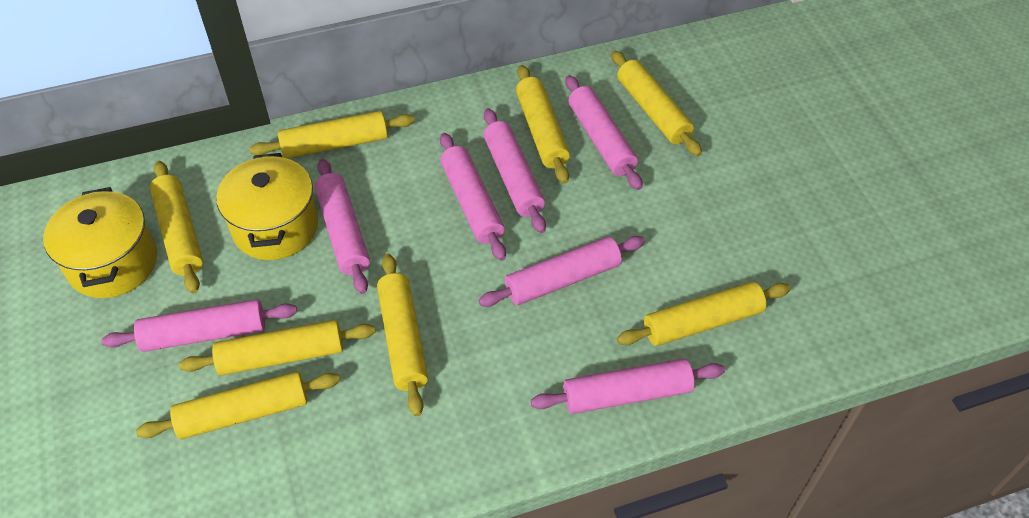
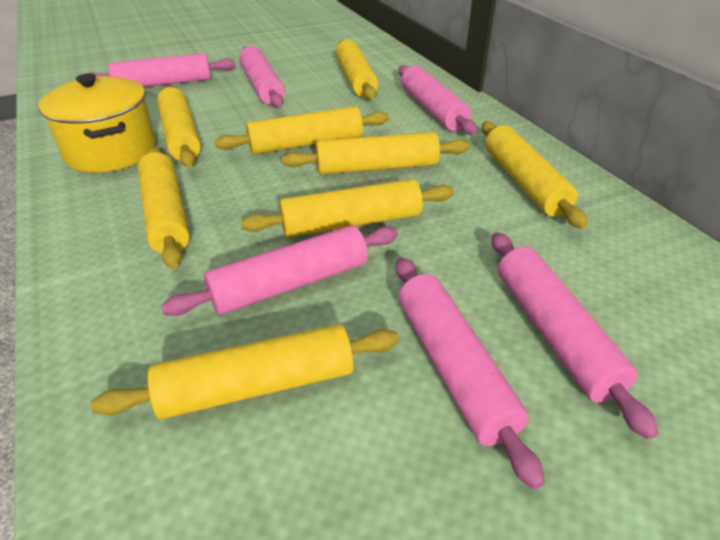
pink rolling pin: [101,299,297,352] [315,159,370,294] [440,133,506,261] [478,236,645,307] [484,108,546,233] [531,359,725,414] [566,75,642,190] = 7 -> [90,53,235,87] [161,225,398,316] [239,46,285,107] [396,258,545,489] [399,65,477,135] [492,233,658,439] = 6
yellow pot: [43,187,157,298] [216,153,318,260] = 2 -> [38,73,156,173] = 1

